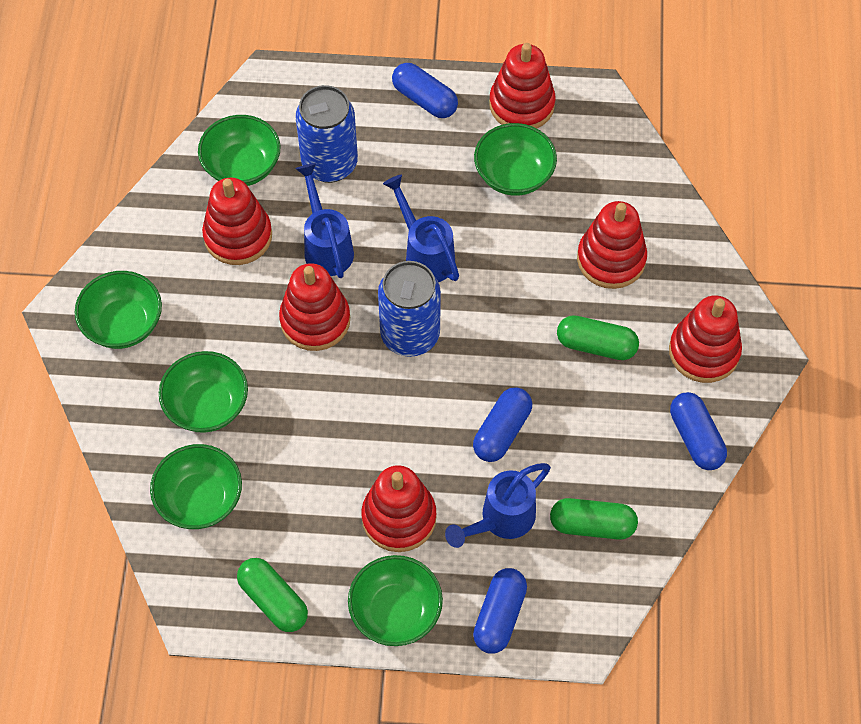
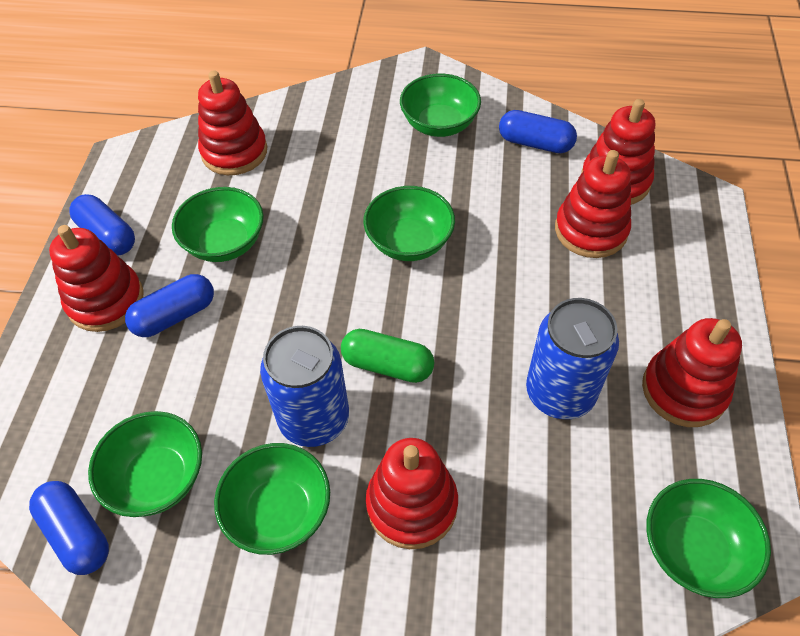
blue watering can: [296,163,354,278] [383,175,459,282] [445,463,551,548] = 3 -> none = 0
green capsule: [237,558,308,632] [550,498,638,540] [557,315,639,360] = 3 -> [341,329,435,383] = 1

